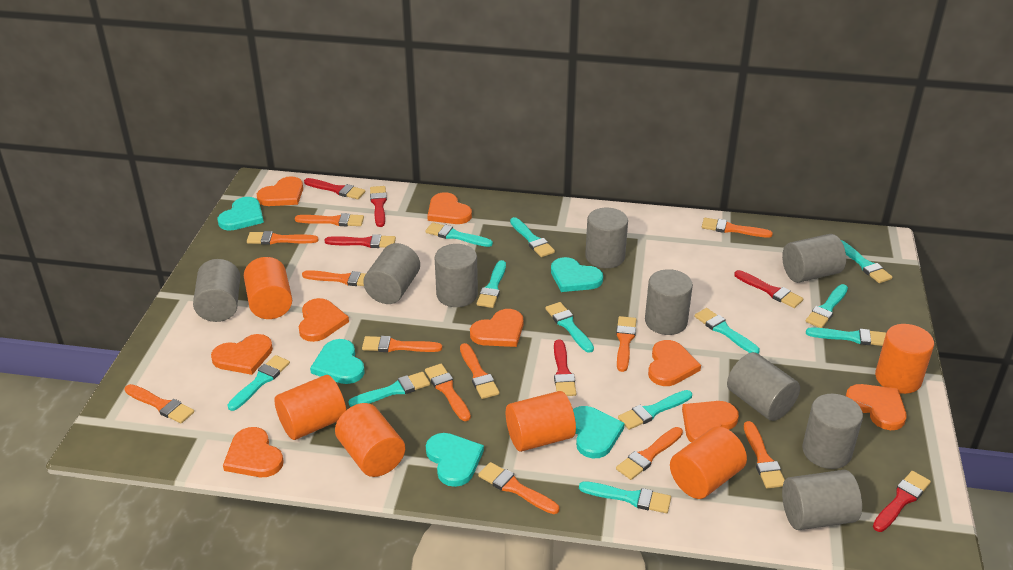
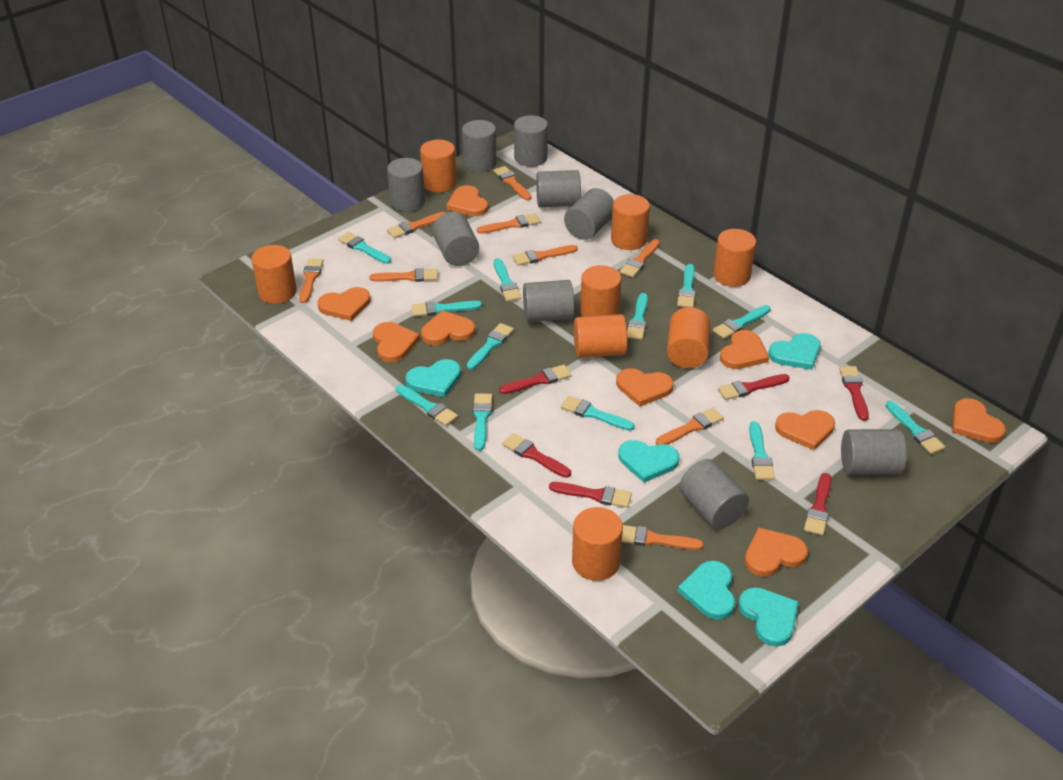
orange brush: [125,384,194,424] [247,231,319,245] [295,213,364,226] [302,270,366,286] [362,336,442,352] [425,364,471,421] [460,343,500,399] [478,462,559,514] [616,316,636,372] [616,427,683,480] [702,218,773,238] [744,421,785,488] = 12 -> [299,258,323,303] [370,268,438,282] [387,212,446,238] [477,213,541,234] [493,166,531,200] [513,245,578,266] [620,239,660,278] [622,525,703,550] [656,407,724,445] = 9
orange cylinder: [244,257,292,319] [274,375,346,440] [335,403,405,477] [506,391,576,452] [670,426,747,499] [875,324,934,394] = 6 -> [252,245,297,304] [420,140,457,192] [572,507,623,581] [574,314,627,358] [580,265,621,317] [611,194,650,250] [667,307,710,368] [713,229,756,287] = 8

